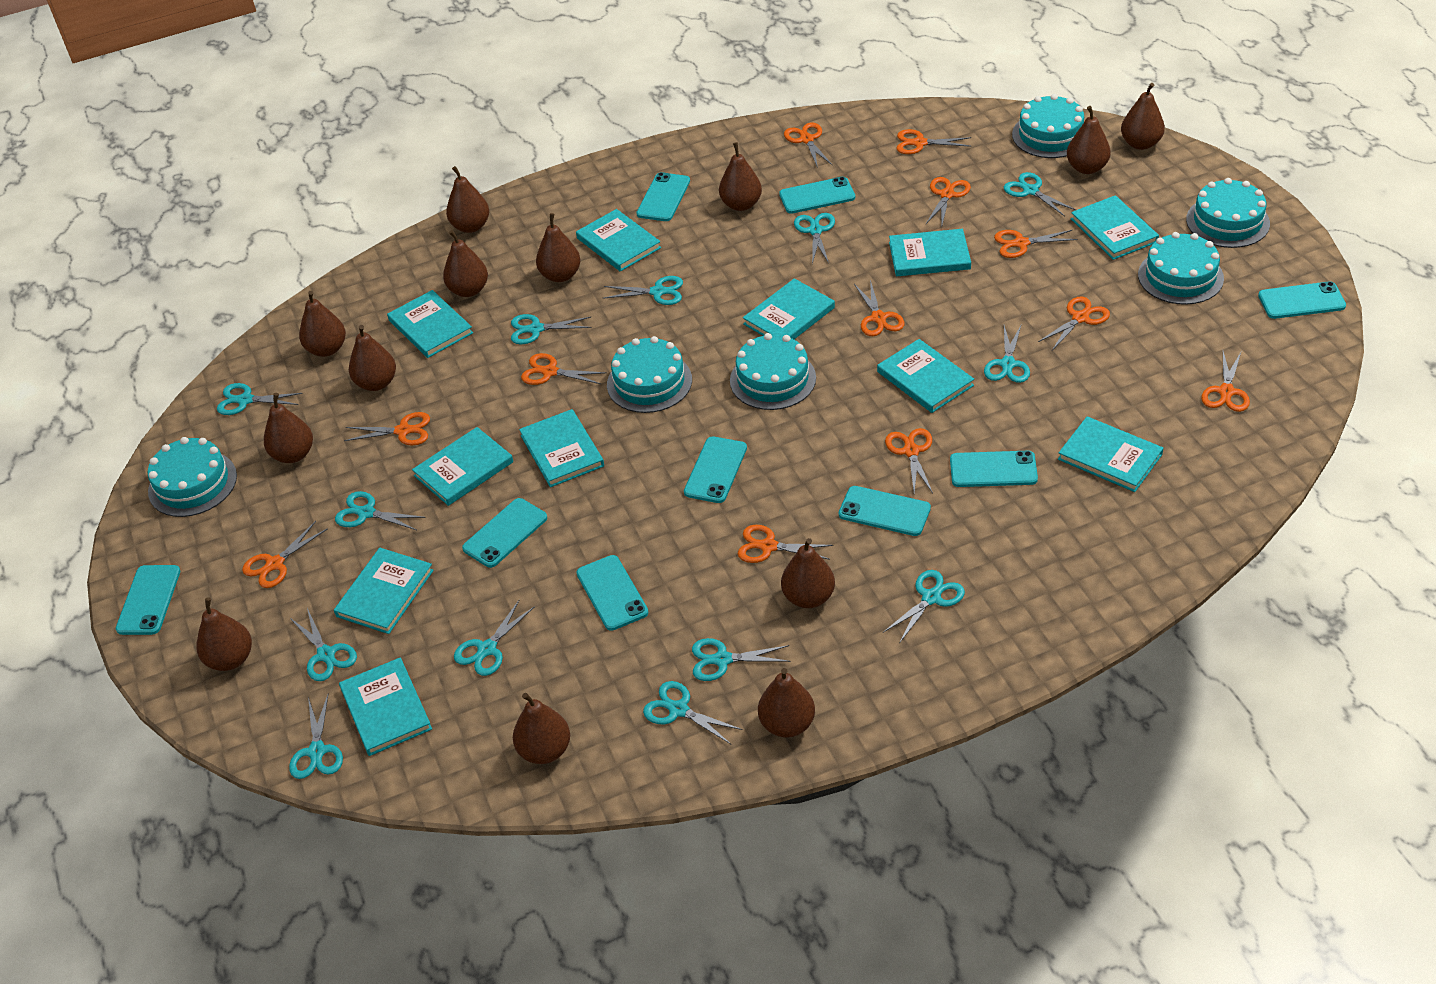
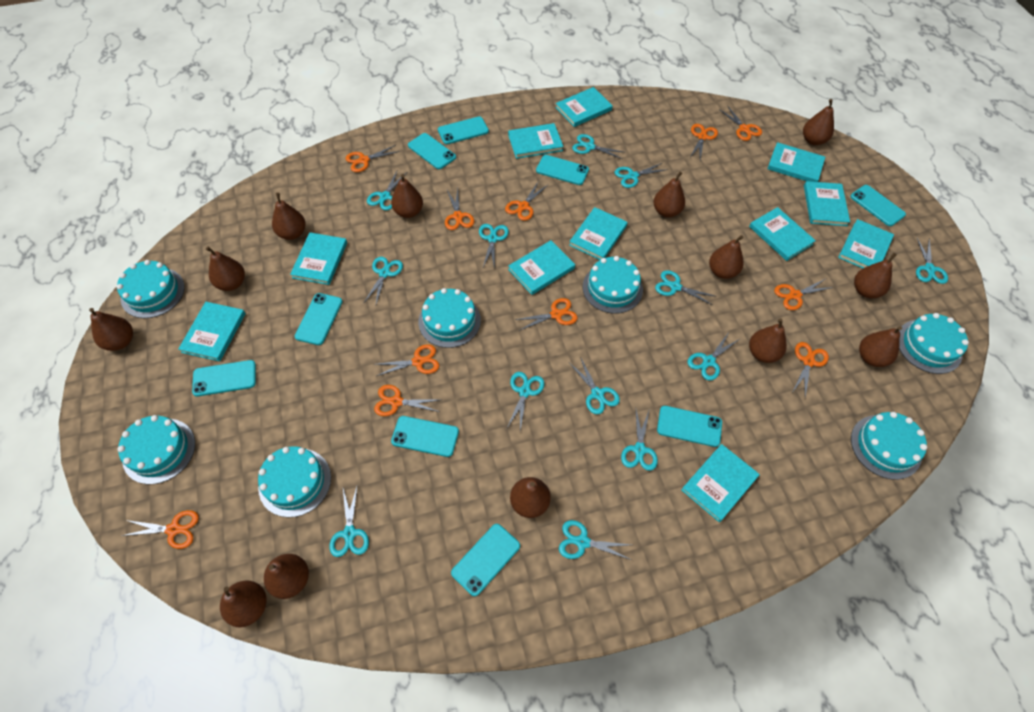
orange scissors: [242,521,328,588] [344,412,430,446] [521,353,607,385] [738,525,833,563] [784,123,832,168] [854,280,905,336] [885,428,933,493] [897,129,971,154] [926,177,971,225] [994,230,1077,258] [1038,296,1110,350] [1201,351,1250,412] = 12 -> [121,510,199,549] [346,145,400,172] [374,344,439,376] [374,385,439,416] [445,189,474,230] [505,182,548,221] [515,298,578,331] [690,124,718,160] [719,105,762,141] [774,279,834,310] [793,342,829,397] = 11
turquoise cake: [148,437,237,517] [607,336,692,413] [730,333,816,410] [1012,94,1084,158] [1138,232,1224,305] [1186,178,1270,248] = 6 -> [117,260,185,318] [117,415,195,484] [258,446,331,517] [418,288,481,348] [583,256,643,314] [851,412,927,480] [899,313,969,374] = 7

